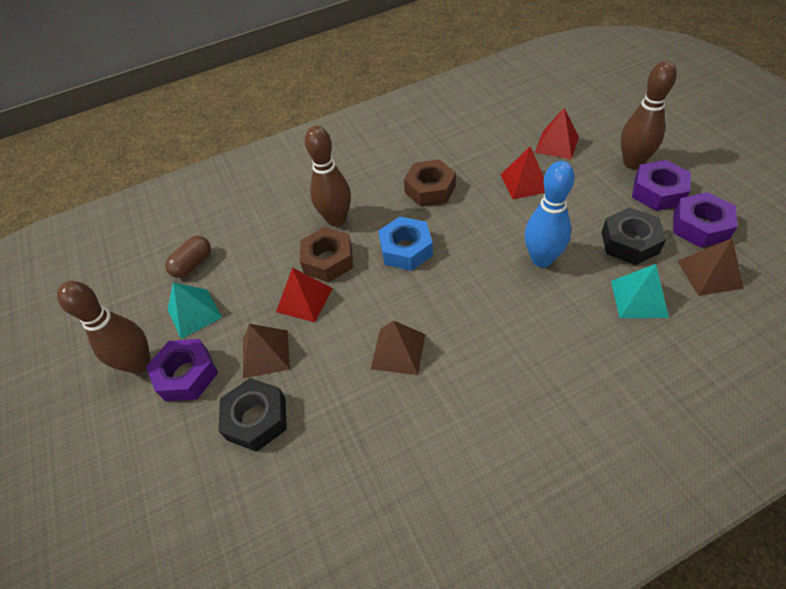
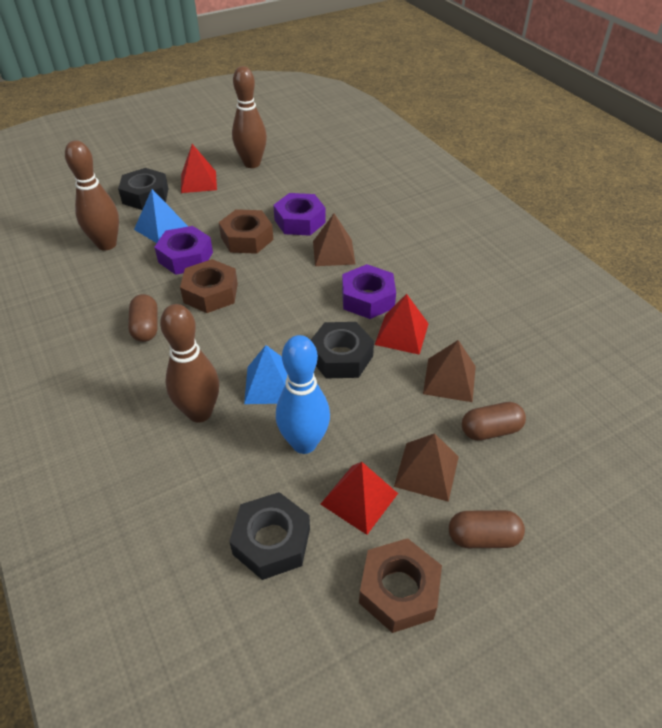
black nut: [219,378,287,452] [602,207,666,265] = 2 -> [118,168,169,210] [229,492,310,580] [311,322,374,378] = 3
blue nut: [378,217,433,271] = 1 -> none = 0
blue pyramid: none = 0 -> [134,189,188,243] [244,345,287,404] = 2
brown capsule: [165,236,211,278] = 1 -> [128,294,158,342] [449,510,525,548] [462,402,526,441] = 3
brown nut: [300,227,353,282] [404,159,456,207] = 2 -> [180,259,238,313] [219,209,273,254] [359,538,442,633] = 3
turquoise pyramid: [168,282,222,339] [611,264,669,318] = 2 -> none = 0

